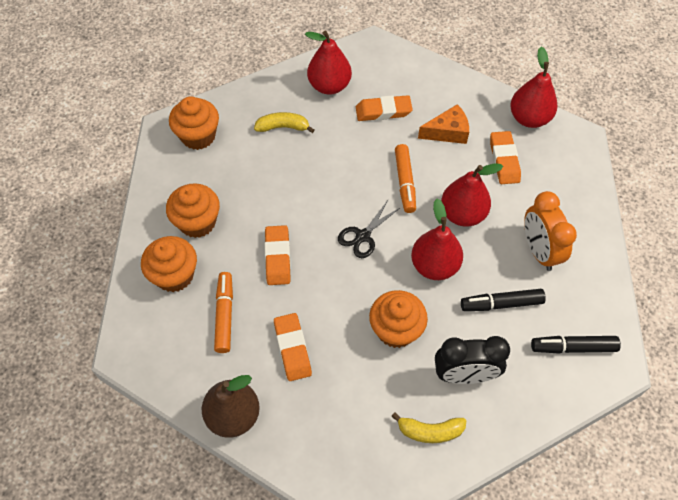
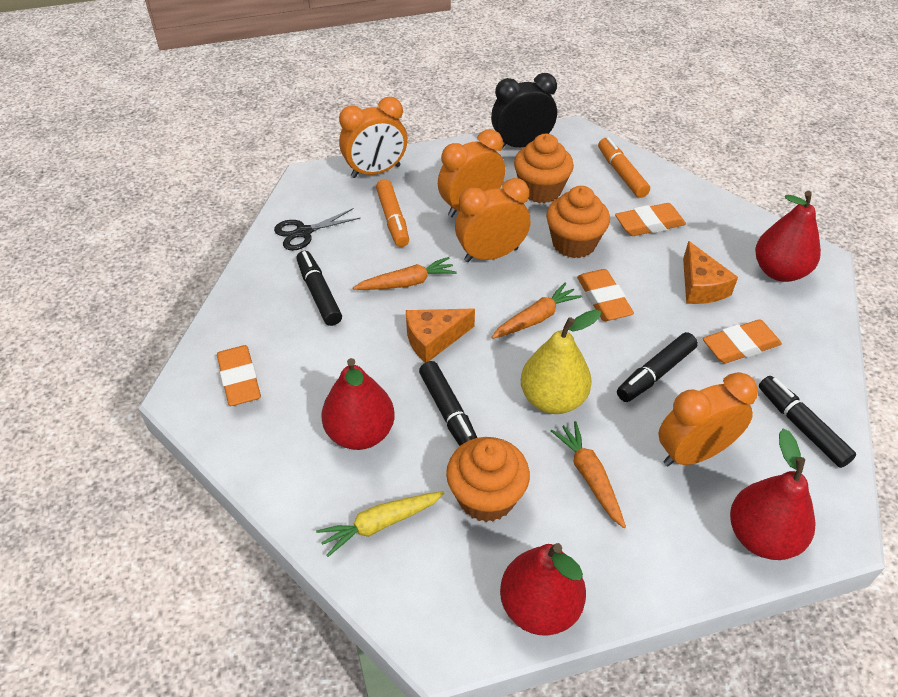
black marker: [461,289,546,311] [531,336,621,354] = 2 -> [296,251,342,326] [419,361,477,446] [617,332,698,402] [759,376,856,468] = 4
brown pear: [202,375,260,438] = 1 -> none = 0
orange carrot: none = 0 -> [353,257,456,290] [491,282,582,339] [551,421,626,528] = 3
orange cheese: [418,104,469,144] = 1 -> [406,309,475,363] [683,241,738,304] = 2
orange clock: [524,191,577,271] = 1 -> [339,97,407,178] [438,129,505,217] [455,178,530,262] [658,372,758,466] = 4
orange cupcake: [141,236,197,292] [166,183,220,238] [169,96,219,150] [369,290,428,348] = 4 -> [446,437,530,522] [514,134,574,203] [546,186,610,258] = 3
yellow banana: [254,112,314,133] [391,412,466,443] = 2 -> none = 0
yellow carrot: none = 0 -> [316,491,445,557] = 1
yellow pear: none = 0 -> [521,310,601,414] = 1

